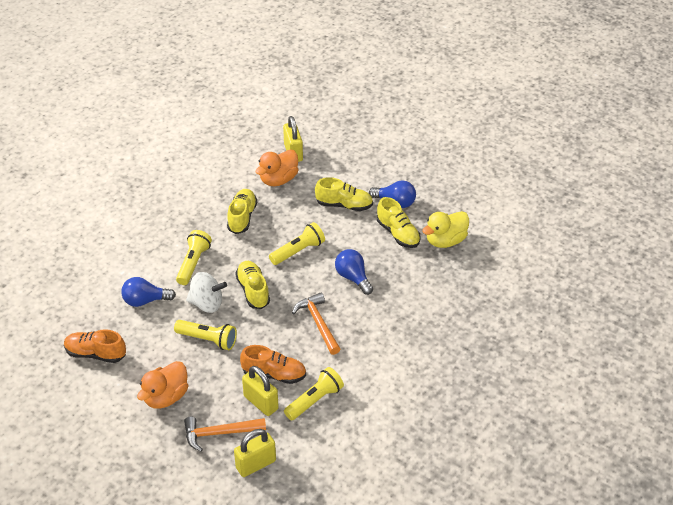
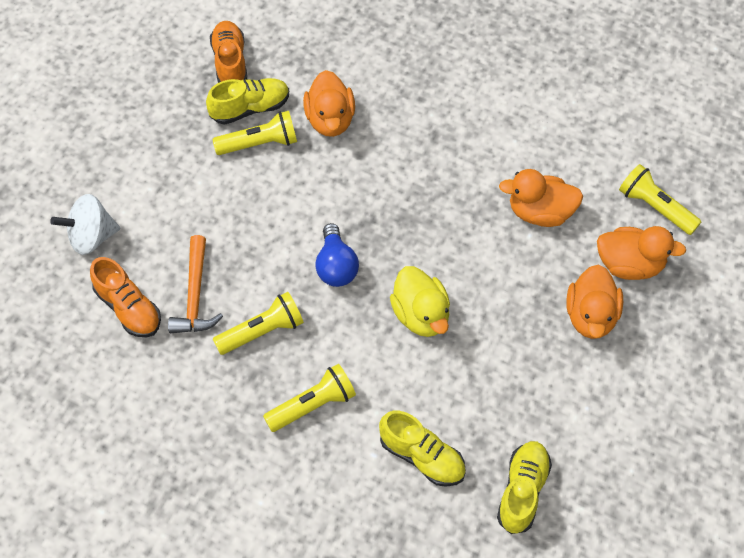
blue light bulb: [121,277,176,307] [335,249,373,295] [369,180,416,208] = 3 -> [315,223,359,287] = 1
orange duck: [137,361,188,409] [256,150,299,186] = 2 -> [303,70,355,137] [499,169,583,227] [566,265,623,339] [597,226,686,280] = 4
orange hammer: [184,416,266,452] [292,293,340,355] = 2 -> [168,235,223,333] = 1
yellow padlock: [234,429,276,477] [242,366,279,416] [283,116,303,162] = 3 -> none = 0
yellow shoe: [227,189,257,234] [235,261,270,309] [315,177,373,211] [377,197,421,248] = 4 -> [206,78,289,125] [379,411,466,487] [497,441,552,534] = 3

